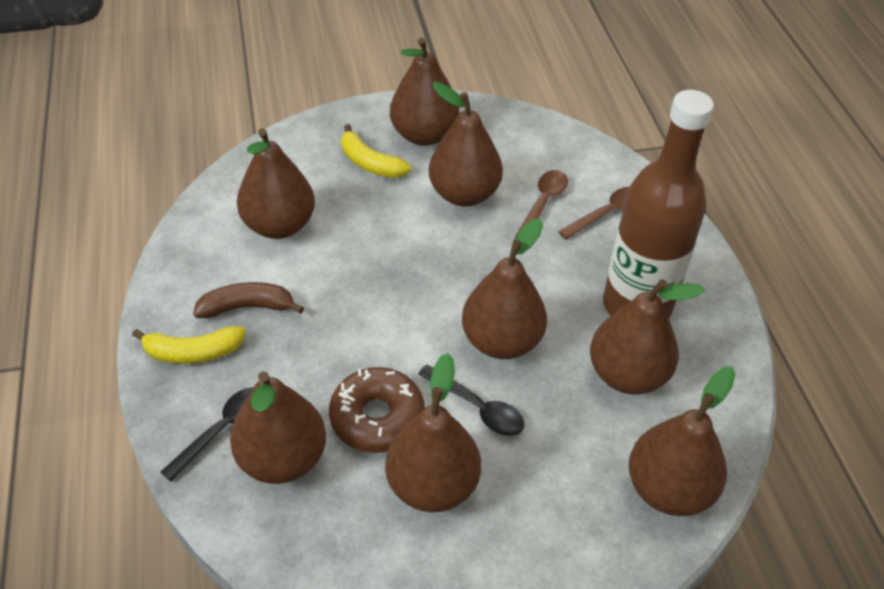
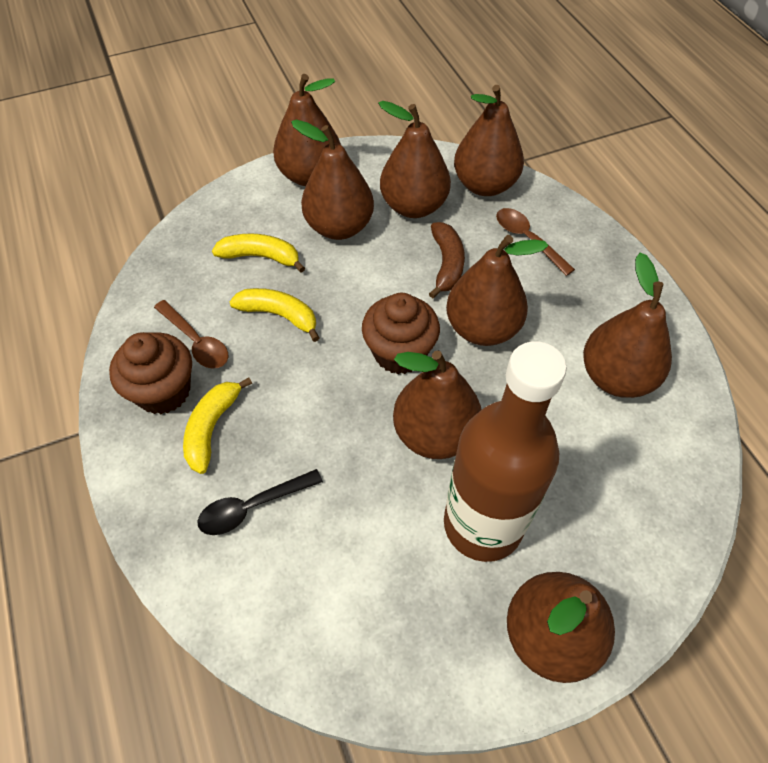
black spoon: [160,387,254,482] [418,365,524,436] = 2 -> [197,469,323,535] = 1
brown cupcake: none = 0 -> [109,332,192,414] [362,293,440,374] = 2
brown donut: [329,367,425,453] = 1 -> none = 0
yellow banana: [132,326,246,364] [341,124,411,178] = 2 -> [183,377,252,474] [212,233,305,273] [229,288,320,342] = 3

